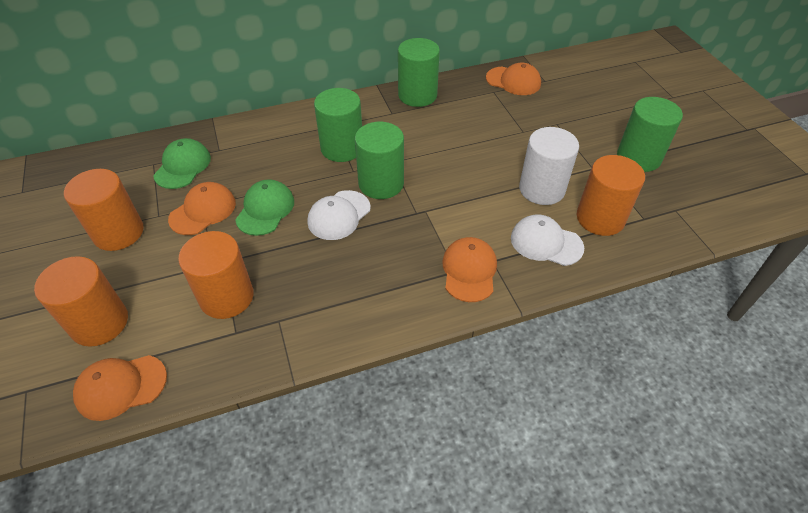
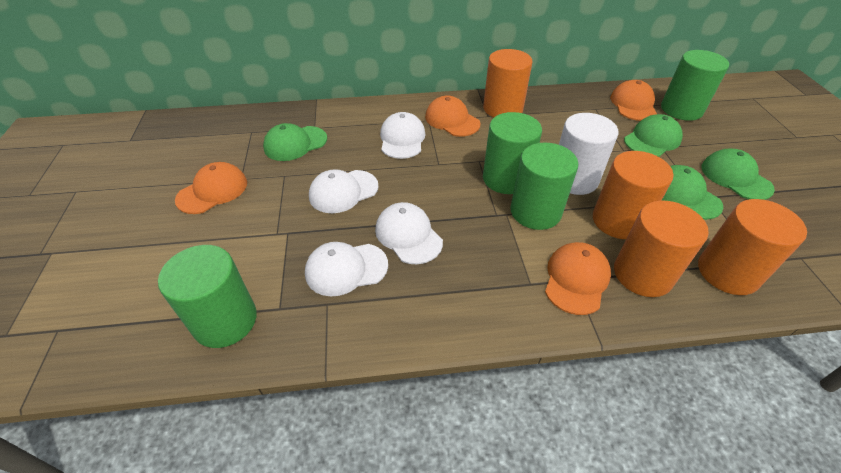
green cap: [153,138,211,189] [235,179,294,236] = 2 -> [263,123,327,161] [624,114,683,157] [662,165,723,220] [702,149,775,200] = 4
white cap: [307,190,371,240] [511,214,584,266] = 2 -> [305,242,388,296] [309,169,378,213] [375,202,443,264] [380,112,426,159] = 4

